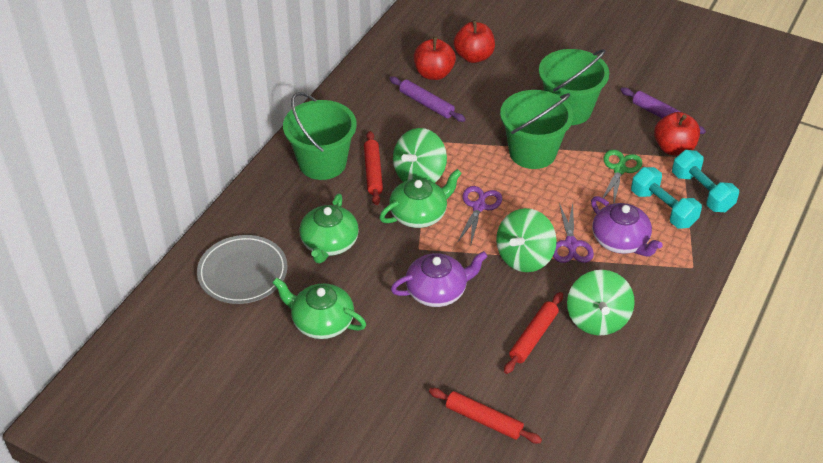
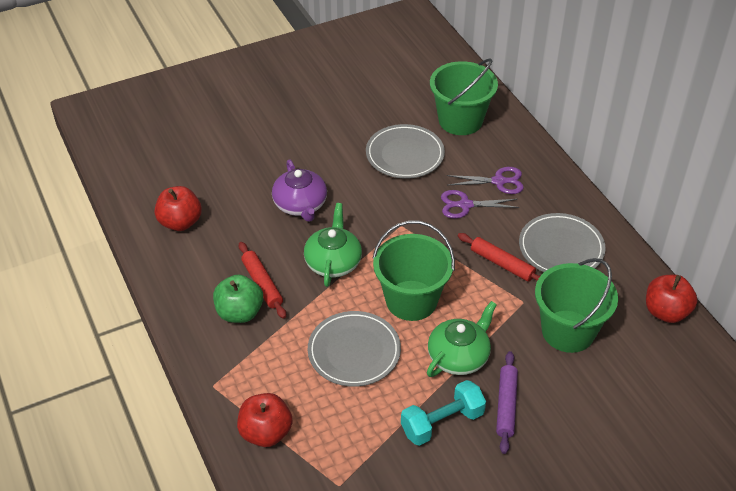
green apple: none = 0 -> [213,274,263,323] = 1
green scissors: [603,150,642,203] = 1 -> none = 0
green spinning top: [393,128,447,183] [496,208,557,272] [567,270,635,336] = 3 -> none = 0
green teapot: [272,277,366,339] [299,194,359,263] [379,169,462,228] = 3 -> [304,203,362,287] [427,301,497,377] = 2
grey plate: [197,235,288,304] = 1 -> [308,311,401,387] [366,124,445,179] [519,213,606,272] = 3
purple rolling pin: [389,76,466,122] [621,87,706,134] = 2 -> [496,351,518,454] = 1
purple teapot: [391,251,488,307] [591,196,663,257] = 2 -> [272,160,327,222] = 1
red rolling pin: [364,131,383,205] [429,388,542,444] [504,292,563,374] = 3 -> [239,242,286,319] [458,233,540,282] = 2
turquoise dumbbell: [631,167,702,228] [672,150,739,212] = 2 -> [401,380,486,446] = 1

